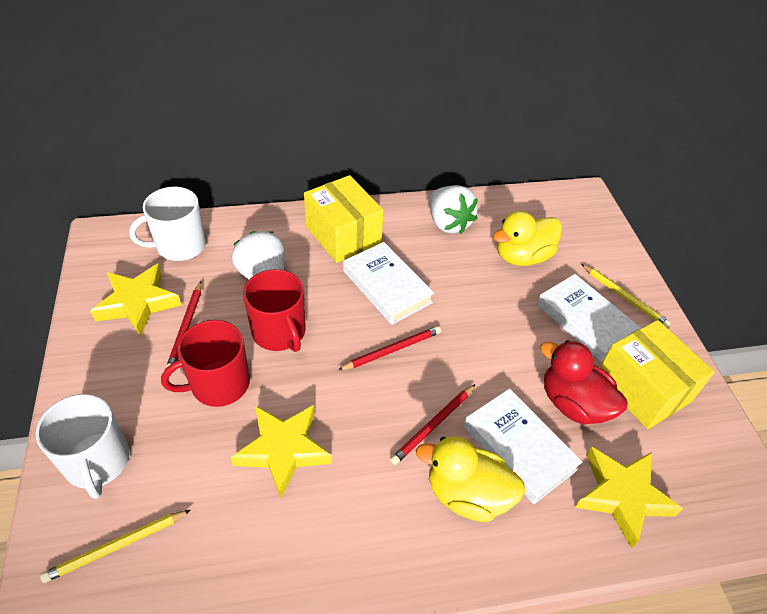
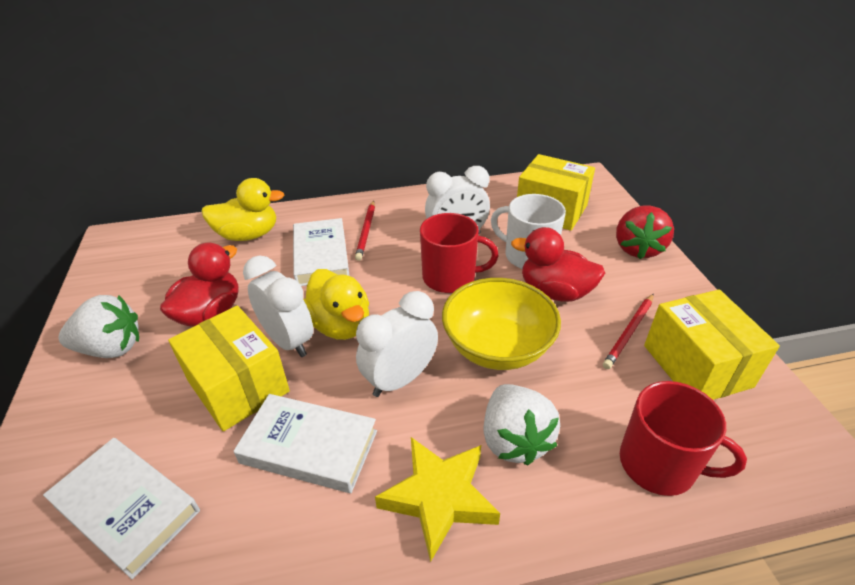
red duck: [540,340,628,425] = 1 -> [160,243,238,327] [511,227,605,302] = 2
red pencil: [166,282,202,368] [338,326,441,370] [390,384,475,465] = 3 -> [355,200,375,261] [603,294,654,369] = 2
red strawberry: none = 0 -> [616,206,674,259] = 1
white clock: none = 0 -> [243,255,313,357] [356,291,438,397] [425,166,490,233] = 3
white mug: [36,394,129,499] [129,187,206,261] = 2 -> [491,194,566,269] = 1
yellow bowl: none = 0 -> [442,278,561,370] = 1
yellow box: [304,175,383,263] [600,320,715,429] = 2 -> [168,305,290,431] [517,154,595,231] [644,289,780,400] = 3
yellow pencil: [40,510,191,583] [581,264,671,328] = 2 -> none = 0
yellow star: [90,263,182,337] [231,405,332,498] [575,447,683,549] = 3 -> [375,437,500,562] = 1

